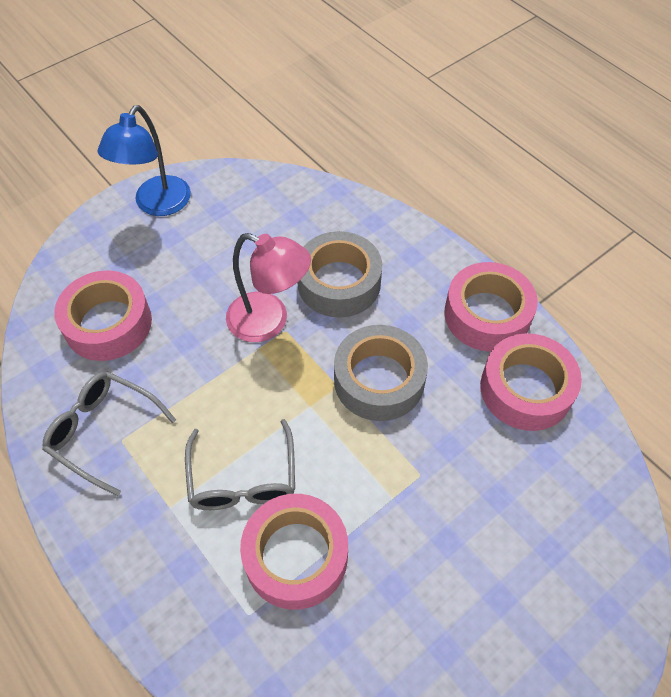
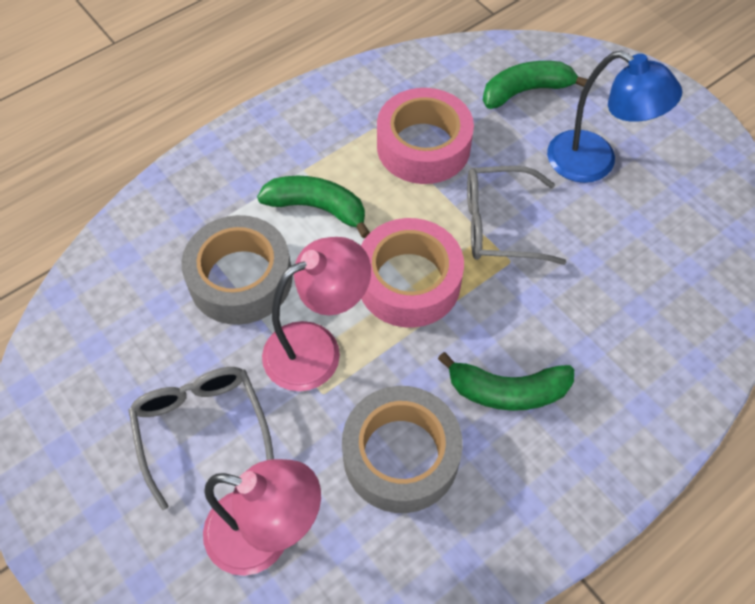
green banana: none = 0 -> [257,176,370,238] [438,352,574,411] [483,61,588,109] = 3
pink lamp: [226,233,311,342] = 1 -> [203,459,321,576] [262,237,371,391] = 2
pink tape: [54,271,152,361] [240,494,348,610] [444,262,538,352] [480,333,582,431] = 4 -> [361,218,464,328] [377,88,474,184] = 2

